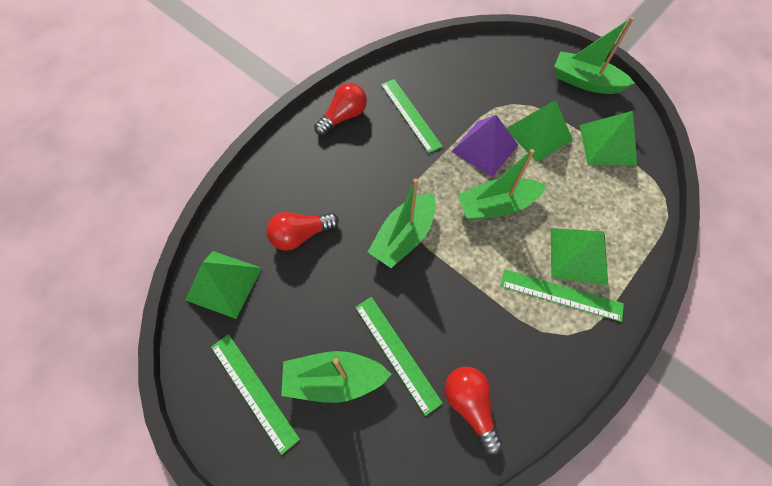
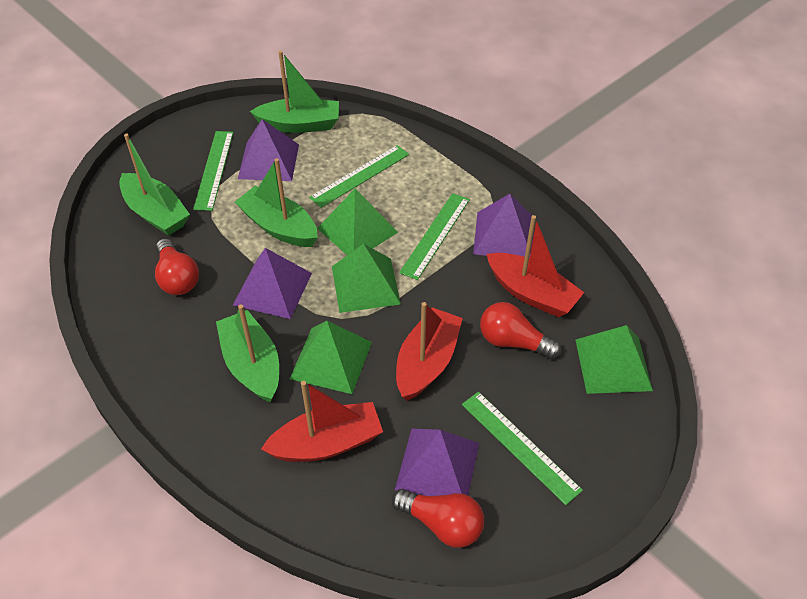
purple pyramid: [451,115,518,177] = 1 -> [233,248,312,319] [238,119,299,181] [395,429,479,496] [473,194,534,258] = 4
red boat: none = 0 -> [261,381,383,462] [396,302,463,401] [487,215,584,317] = 3

